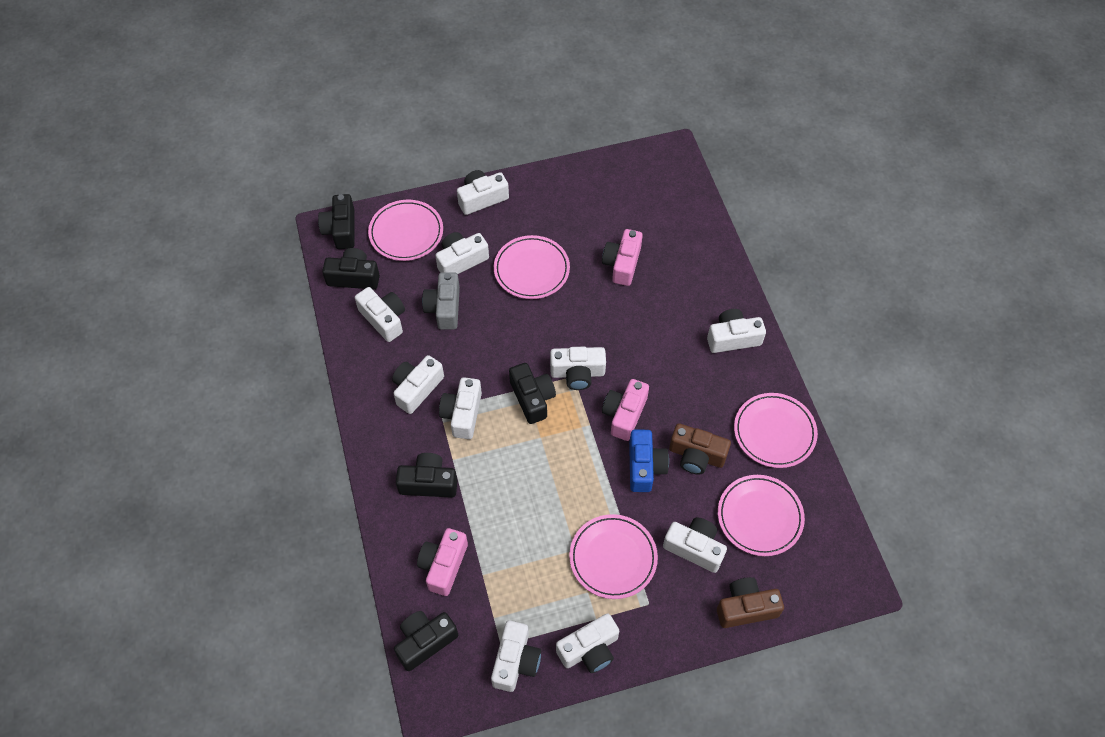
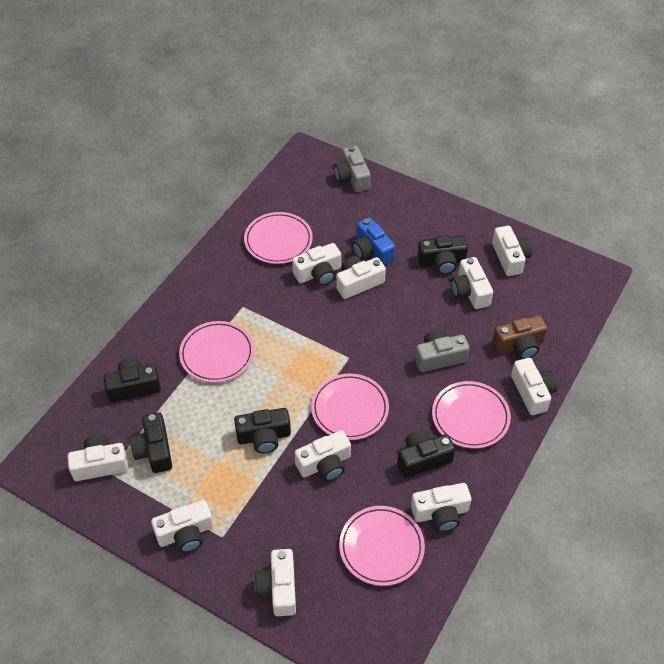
brown camera: [669,423,731,474] [717,577,784,628] = 2 -> [492,315,547,359] = 1
grey camera: [422,272,460,330] = 1 -> [334,146,371,192] [415,329,470,372] = 2
pink camera: [417,528,468,596] [602,229,643,286] [602,379,649,441] = 3 -> none = 0

